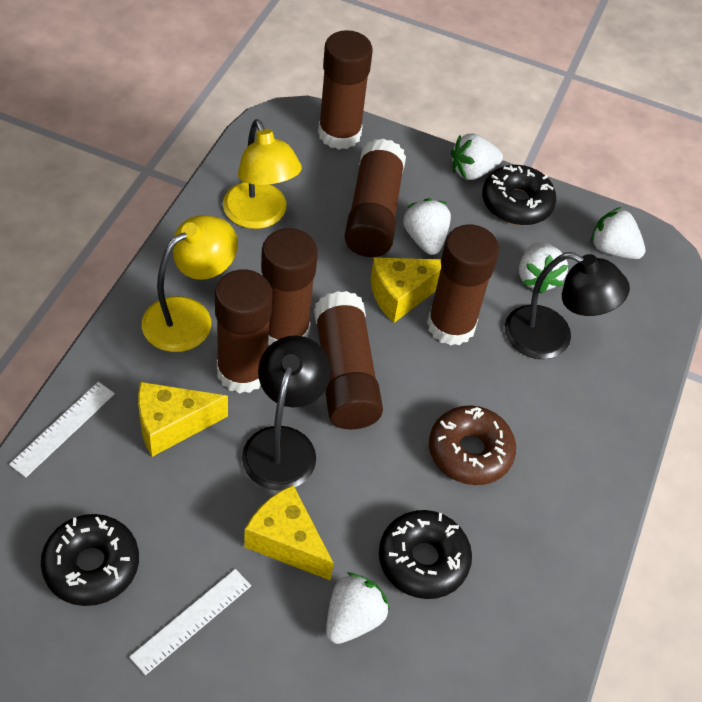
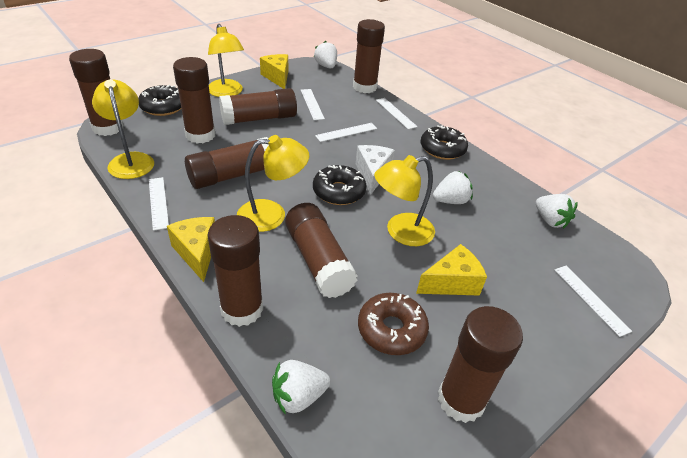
black lamp: [242,335,331,491] [505,252,630,359] = 2 -> none = 0
brown glue stick: [215,269,272,394] [261,228,318,345] [314,291,383,430] [318,30,373,150] [344,138,406,257] [427,225,499,346] = 6 -> [69,49,123,136] [173,57,215,143] [185,137,269,189] [208,215,263,327] [219,88,297,125] [285,203,358,298] [353,19,385,93] [438,306,523,423] = 8
white cheese: none = 0 -> [356,145,395,194] = 1
white ruler: [9,382,115,477] [129,569,251,675] = 2 -> [149,177,169,231] [301,89,325,120] [315,123,377,142] [376,98,418,129] [555,266,632,337] = 5
white strawberry: [326,573,390,644] [403,198,451,255] [451,134,503,180] [519,242,568,294] [591,207,646,259] = 5 -> [272,360,330,415] [314,41,337,69] [433,171,473,204] [536,194,578,229] = 4
yellow lamp: [142,215,238,352] [223,119,302,229] = 2 -> [92,80,154,179] [208,24,244,97] [237,135,309,232] [374,155,435,246] = 4

